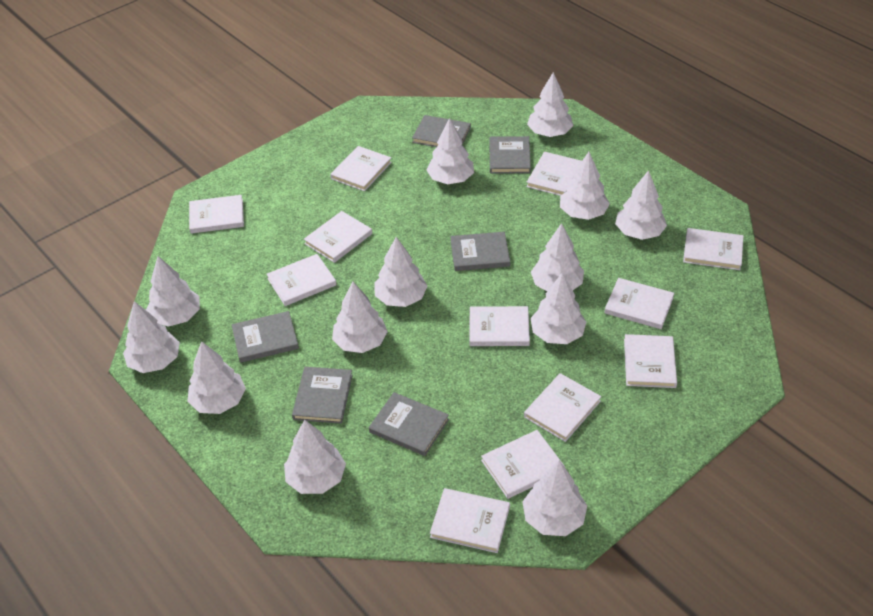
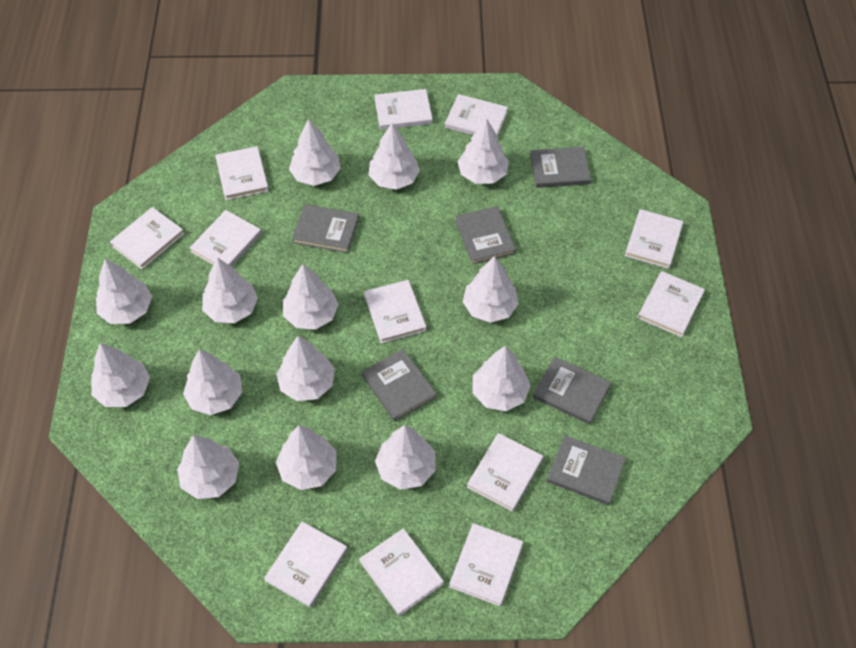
white tree: [123,301,180,373] [146,256,200,327] [187,341,246,414] [284,420,346,494] [332,282,388,353] [375,237,427,307] [426,118,474,184] [522,460,587,536] [527,72,574,137] [531,223,584,291] [531,273,586,344] [560,152,610,220] [615,170,667,240] = 13 -> [91,343,150,407] [96,259,152,324] [177,435,239,499] [183,349,242,415] [202,257,258,323] [276,336,335,401] [276,425,337,490] [283,264,339,330] [289,119,341,186] [369,123,420,190] [375,425,436,490] [457,118,509,184] [463,256,519,323] [473,345,531,411] = 14

